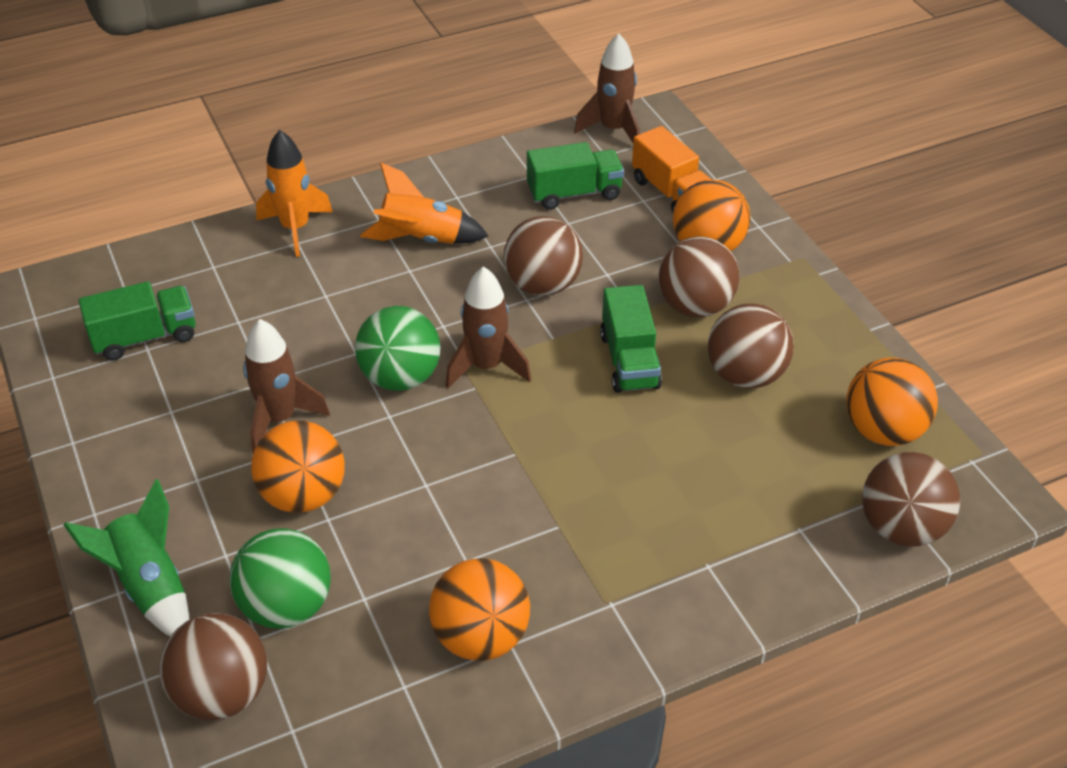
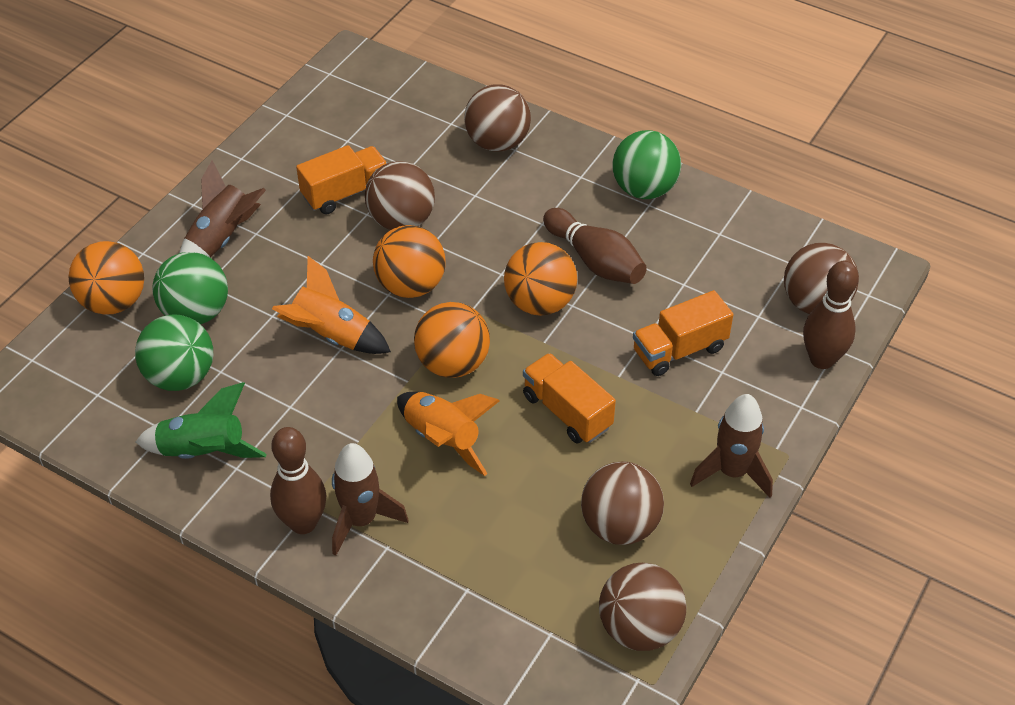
brown bowling pin: none = 0 -> [270,427,326,534] [543,208,647,284] [803,261,859,369] = 3
green ball: [229,528,331,629] [355,306,441,391] = 2 -> [135,314,213,391] [152,252,228,324] [612,130,681,199] = 3
green truck: [79,281,196,361] [527,142,624,210] [600,285,662,393] = 3 -> none = 0
orange truck: [632,126,712,212] = 1 -> [296,145,387,214] [523,353,616,443] [633,290,733,376] = 3

